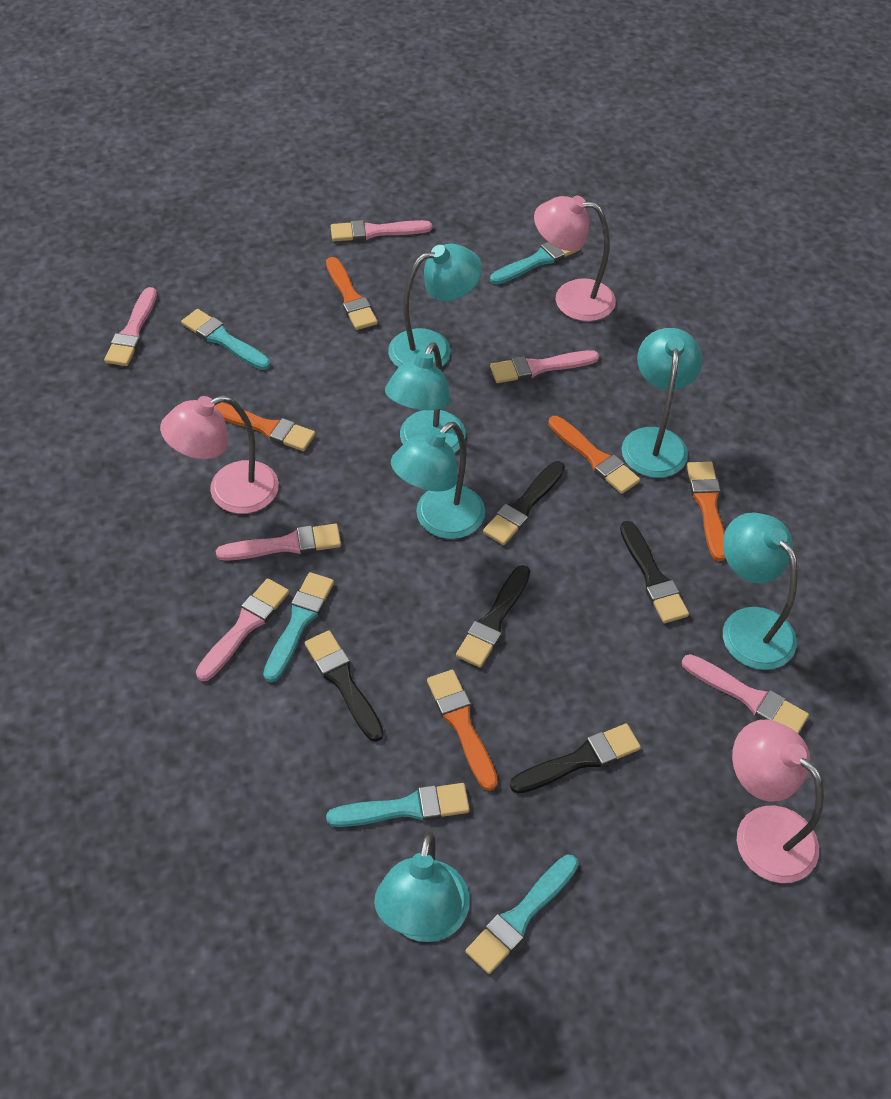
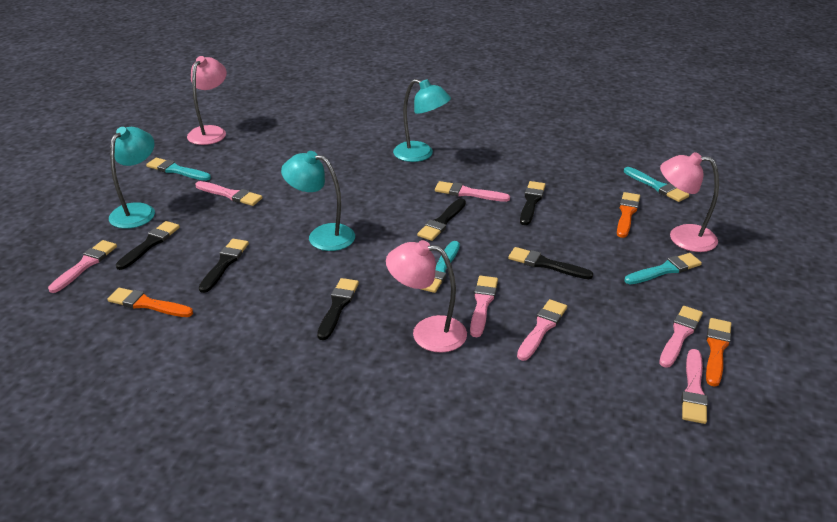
black brush: [305,630,384,742] [456,565,530,667] [483,461,565,545] [510,724,641,794] [620,521,689,623] = 5 -> [116,221,180,270] [199,239,249,293] [317,278,359,340] [417,198,466,241] [508,247,593,279] [520,181,546,225] = 6
orange brush: [214,402,316,451] [326,257,378,330] [427,669,498,791] [548,416,640,494] [687,462,726,561] = 5 -> [107,288,193,317] [617,192,640,238] [706,318,731,387] = 3
pink brush: [104,287,157,366] [196,578,289,681] [216,524,341,561] [331,220,432,241] [490,350,599,383] [682,654,809,733] = 6 -> [48,240,117,293] [196,181,262,206] [435,181,510,202] [470,276,498,337] [517,299,567,361] [659,306,703,368] [682,349,708,424] = 7
turquoise brush: [181,309,270,370] [263,572,334,682] [326,783,470,827] [465,855,579,974] [490,242,581,285] = 5 -> [146,158,211,181] [421,241,460,293] [624,167,689,202] [624,253,702,284] = 4
turquoise lamp: [374,831,470,942] [385,342,465,453] [388,244,482,368] [391,422,485,539] [621,328,703,478] [723,512,797,670] = 6 -> [109,127,155,229] [281,151,355,251] [393,79,451,162] = 3

